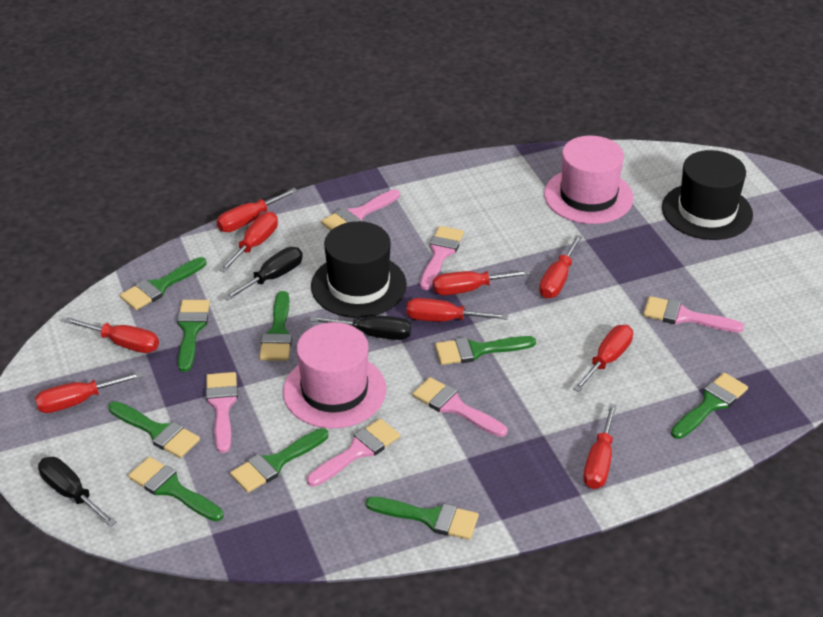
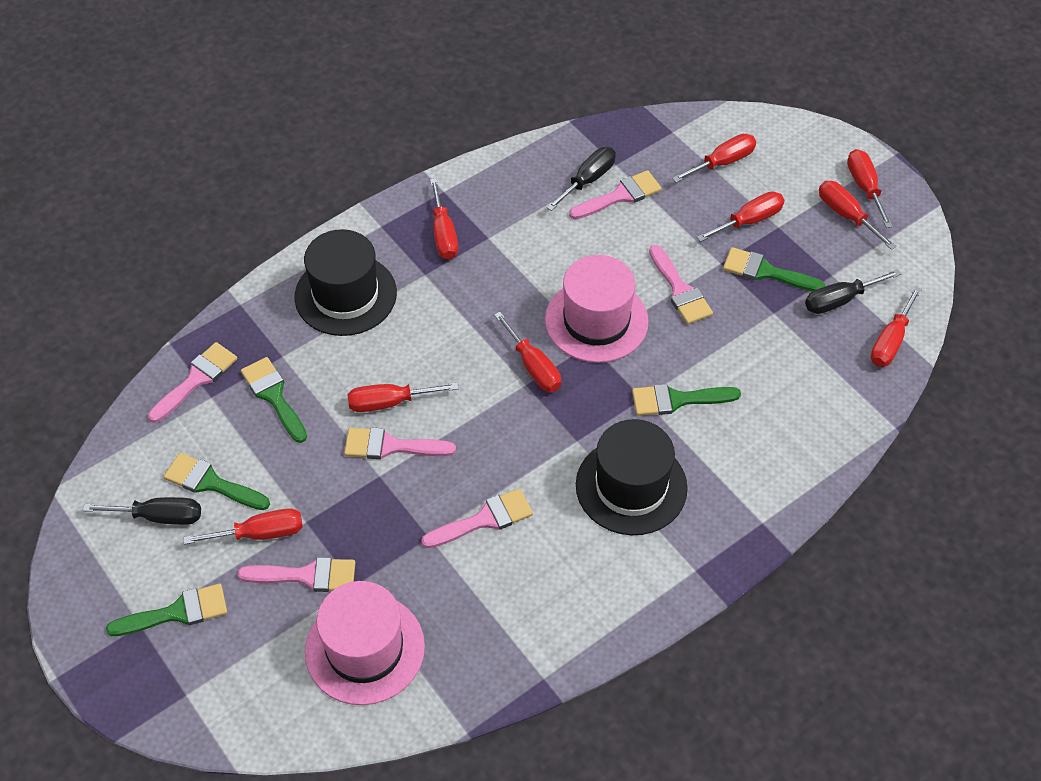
green brush: [108,401,200,458] [120,257,206,310] [128,457,224,522] [177,300,210,372] [230,428,328,493] [259,291,292,361] [366,497,479,540] [435,336,536,365] [671,373,748,439] = 9 -> [106,584,227,636] [163,453,270,510] [241,357,307,443] [632,384,741,416] [723,247,826,291] = 5

